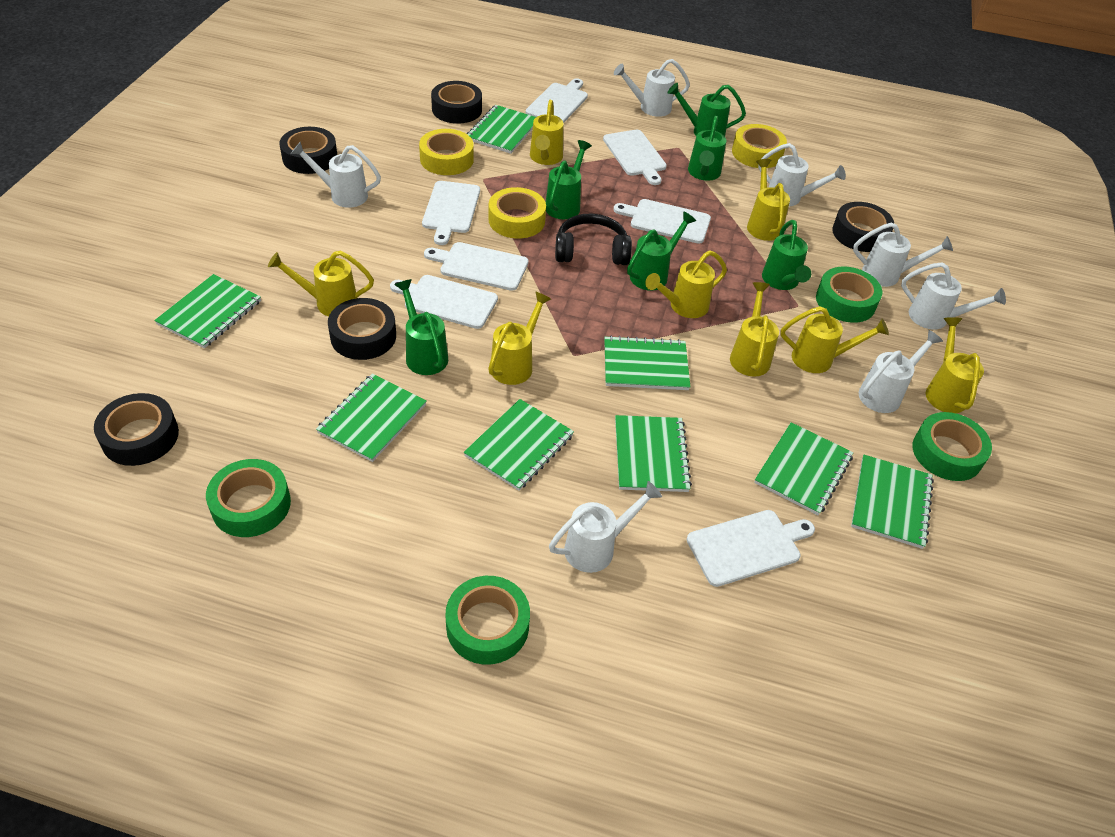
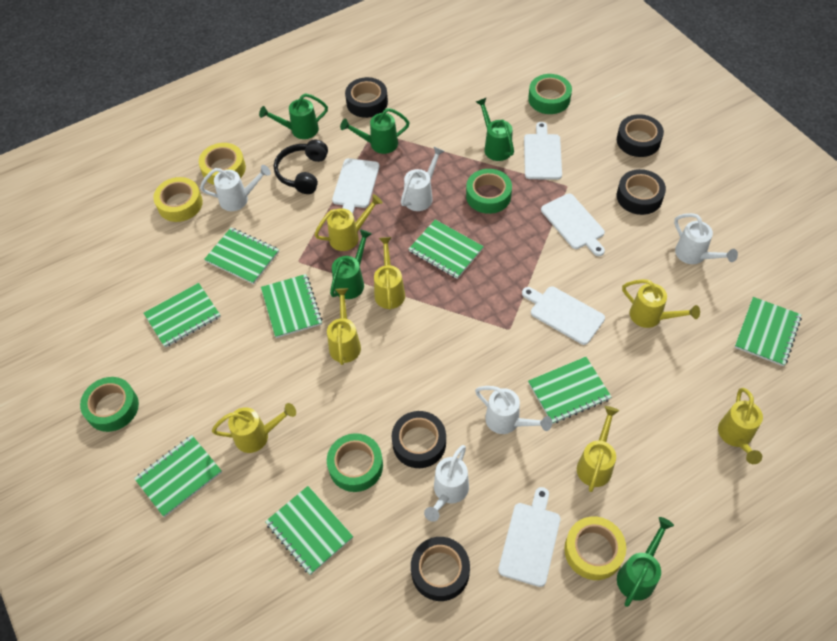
green watering can: [395,279,448,375] [546,140,592,219] [627,211,696,291] [667,83,746,136] [688,116,726,181] [762,220,811,290] = 6 -> [259,93,328,139] [330,229,372,299] [340,108,410,154] [476,98,514,161] [617,517,674,607] = 5
white cutting board: [390,275,498,329] [422,181,480,245] [424,242,529,291] [526,78,588,123] [603,130,667,185] [613,199,711,244] [687,510,815,587] = 7 -> [332,158,379,214] [498,487,560,587] [522,287,605,345] [524,122,562,180] [541,194,605,256] = 5
white watering can: [291,141,381,208] [549,481,662,573] [614,59,690,117] [758,143,846,206] [853,222,953,287] [859,330,943,413] [901,262,1006,330] = 7 -> [200,165,271,211] [401,147,445,211] [424,445,469,522] [475,386,552,434] [674,213,738,264] = 5
yellow watering can: [268,251,374,316] [488,291,551,385] [530,100,563,165] [645,250,727,318] [730,282,779,376] [747,159,790,241] [781,306,889,373] [926,317,984,413] = 8 -> [212,403,296,453] [314,194,382,251] [327,288,361,365] [374,237,405,309] [577,406,619,492] [622,279,700,328] [718,388,763,464] = 7

